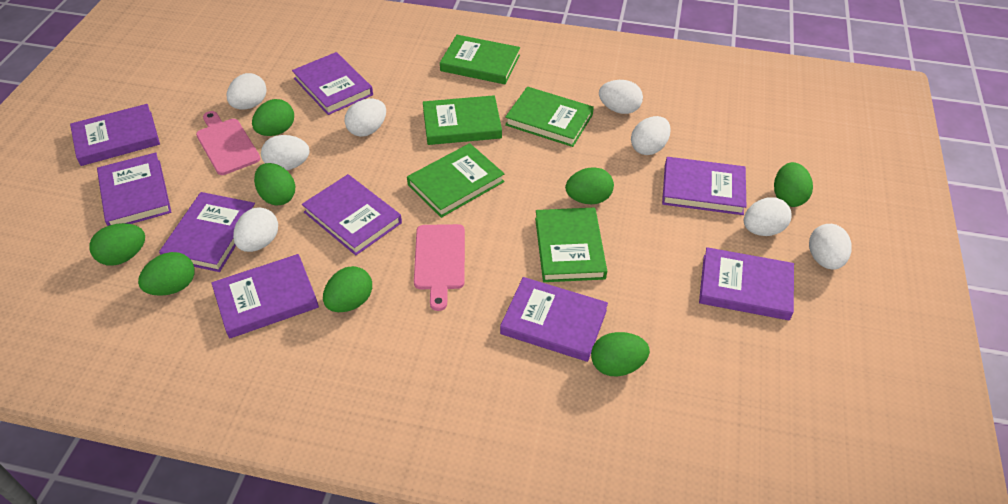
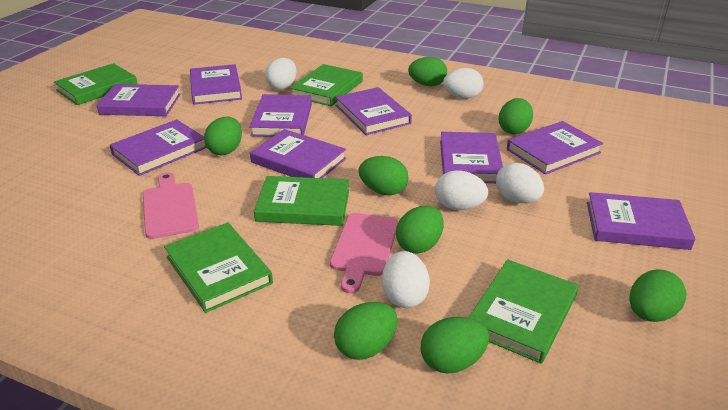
white egg: [227,73,267,110] [233,207,278,252] [261,135,310,170] [344,99,386,137] [599,80,643,114] [631,116,671,155] [744,197,792,236] [809,224,852,270] = 8 -> [265,58,297,90] [382,251,430,308] [435,170,488,210] [443,68,483,99] [496,163,544,203] = 5

